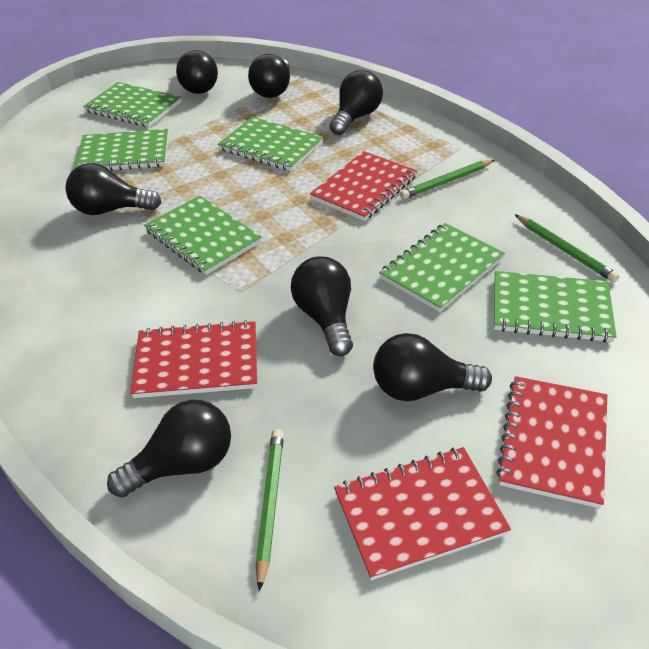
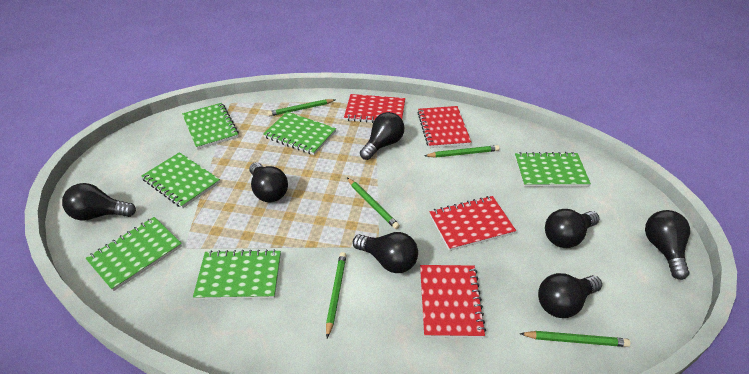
green pencil: [255,429,284,591] [400,160,494,199] [515,214,619,282] = 3 -> [268,99,335,117] [326,252,347,338] [347,178,400,229] [424,145,499,158] [520,331,630,347] = 5

